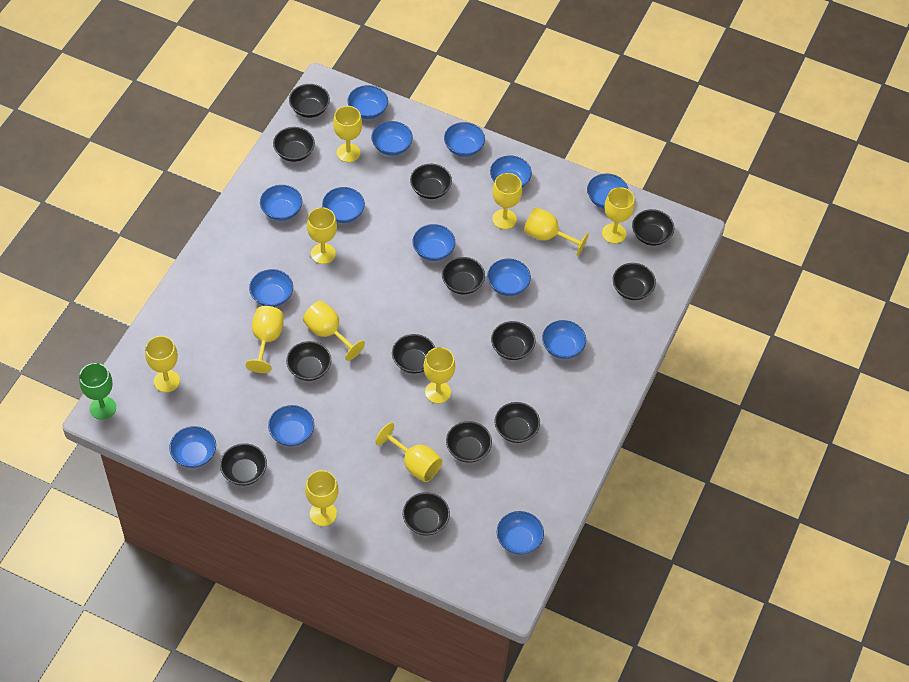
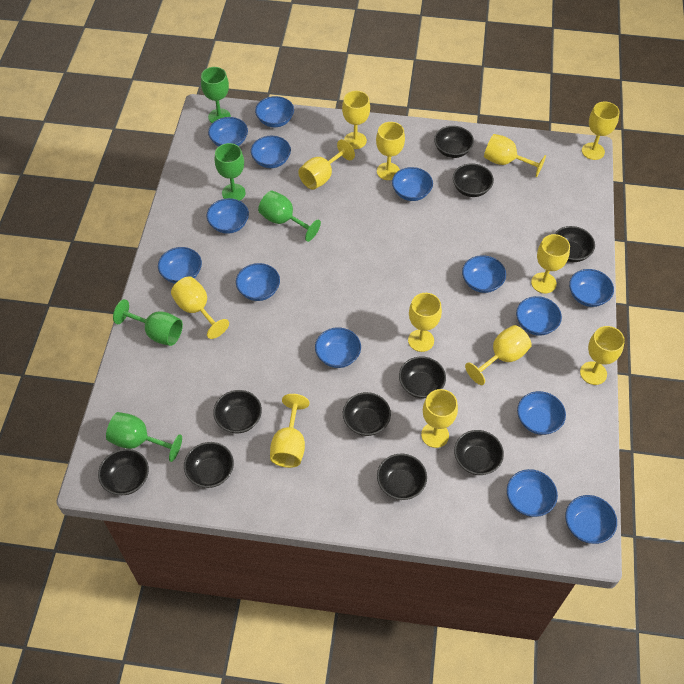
black bowl: [220,443,267,486] [273,127,315,162] [286,341,331,381] [289,84,330,118] [392,334,435,373] [403,492,450,535] [410,164,452,199] [442,257,485,294] [446,421,492,463] [491,321,535,360] [495,402,540,443] [613,263,656,300] [632,209,674,246] = 13 -> [98,449,149,495] [184,442,234,488] [213,390,262,433] [343,392,391,436] [377,453,427,500] [399,356,446,398] [434,126,474,158] [453,163,494,197] [454,430,504,475] [554,226,595,262] = 10
green goblet: [79,363,116,420] = 1 -> [106,412,182,462] [113,299,183,346] [201,67,231,123] [215,143,246,201] [258,190,321,242] = 5
yellow goblet: [145,336,180,392] [246,306,284,373] [303,301,365,361] [305,470,338,526] [307,207,337,264] [333,106,362,162] [376,423,442,482] [424,347,455,404] [492,173,522,229] [524,207,589,256] [602,187,635,244] = 11 -> [171,276,229,339] [270,394,309,468] [298,139,355,190] [342,91,370,149] [376,122,405,180] [408,293,442,352] [421,389,458,448] [465,325,532,385] [484,134,546,178] [531,234,570,293] [580,326,625,385] [582,102,620,160] = 12

